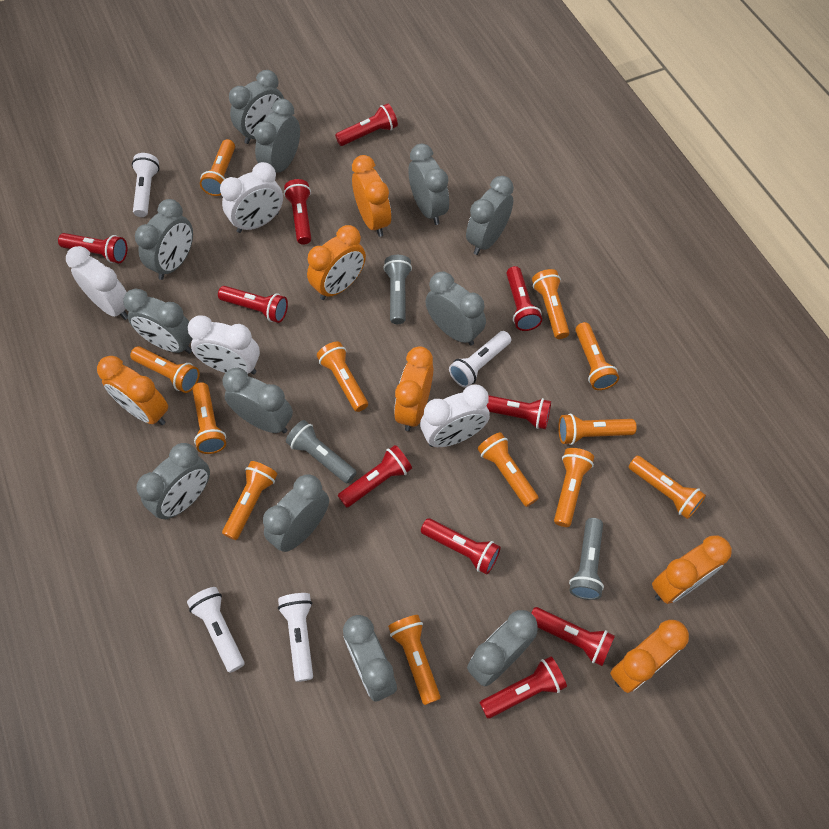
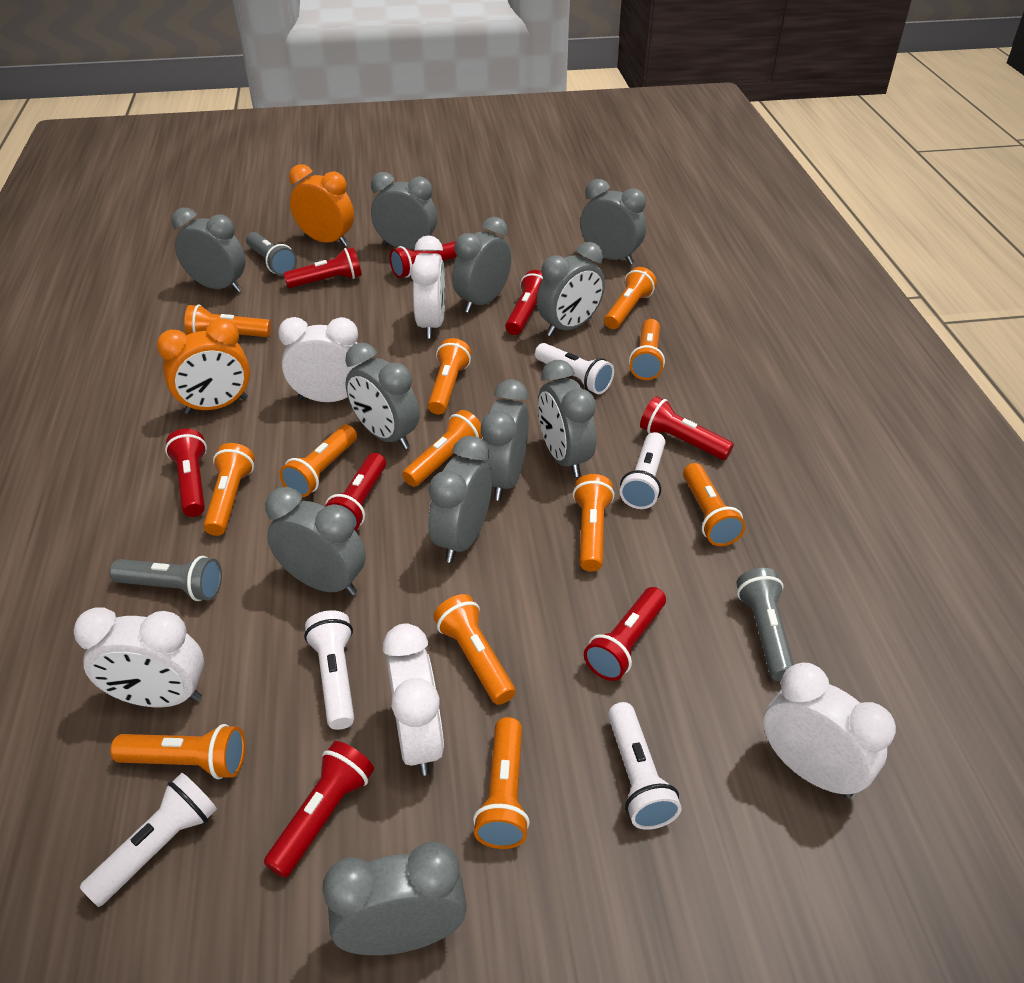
grey clock: [123,288,192,354] [135,199,193,280] [137,443,210,519] [223,368,293,433] [229,70,284,144] [254,99,300,173] [263,474,329,552] [343,615,397,702] [408,144,449,225] [425,272,486,346] [466,176,514,255] [467,610,538,687] = 12 -> [172,208,245,292] [265,487,366,596] [322,841,467,955] [345,343,419,449] [371,172,437,249] [428,436,492,563] [452,217,511,313] [481,379,529,501] [537,242,605,336] [538,360,596,477] [580,179,646,265] = 11
orange clock: [97,356,168,425] [307,225,366,300] [352,155,391,237] [394,346,433,431] [610,620,689,693] [652,536,732,604] = 6 -> [157,319,250,414] [289,164,354,247] = 2
red flashlight: [58,233,127,263] [218,286,288,323] [284,179,311,245] [335,104,398,146] [338,445,412,508] [421,518,501,575] [480,656,567,719] [487,395,551,429] [506,266,542,331] [531,607,615,666] = 10 -> [165,429,207,517] [264,741,374,878] [283,247,362,288] [325,453,386,531] [389,241,457,278] [505,270,543,335] [584,587,666,681] [640,396,734,460] = 8
white clock: [66,246,128,320] [188,315,260,374] [220,162,283,233] [420,384,490,447] = 4 -> [74,607,204,707] [278,317,363,402] [383,623,444,776] [410,235,445,339] [763,663,896,798] = 5
white flashlight: [132,153,159,217] [187,587,244,673] [278,593,313,682] [449,331,511,388] = 4 -> [80,773,217,907] [304,610,354,730] [535,343,614,394] [608,702,681,830] [620,432,665,509] = 5

